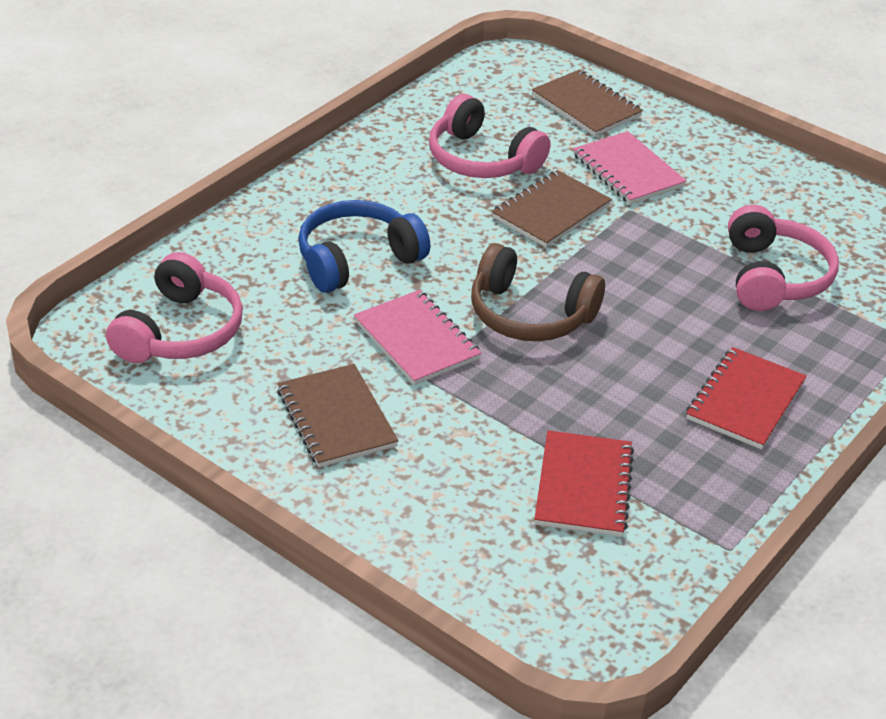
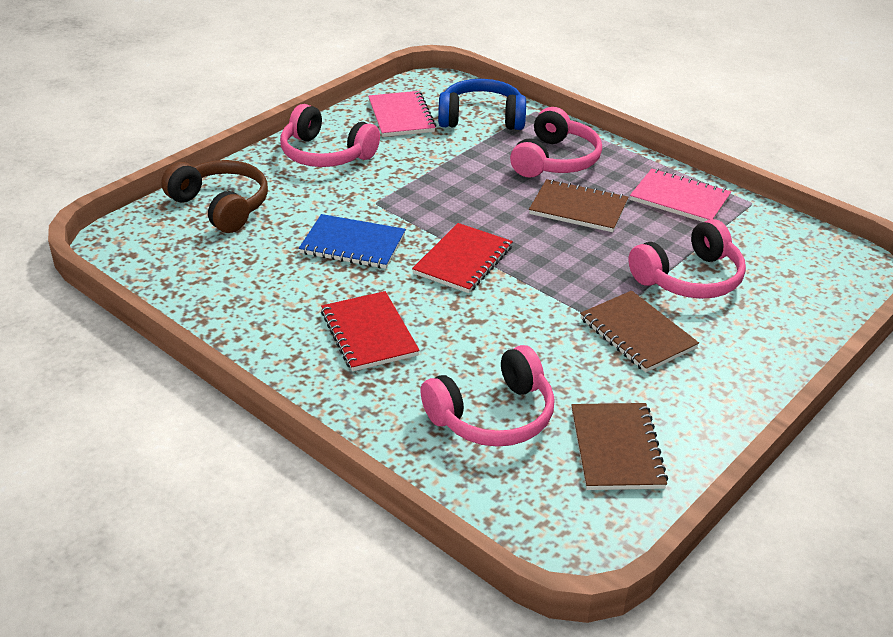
blue notebook: none = 0 -> [299,214,406,269] = 1
pink headphones: [106,252,243,363] [429,94,550,178] [728,205,839,311] = 3 -> [280,104,380,167] [420,345,555,447] [510,107,602,178] [628,219,746,299] = 4

